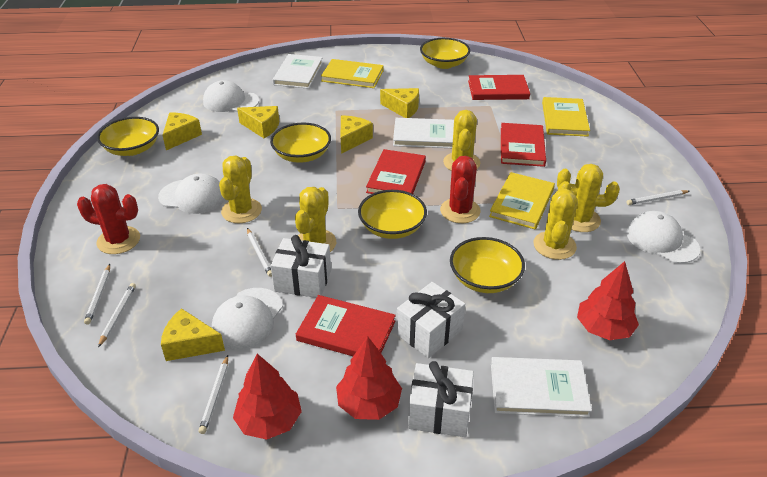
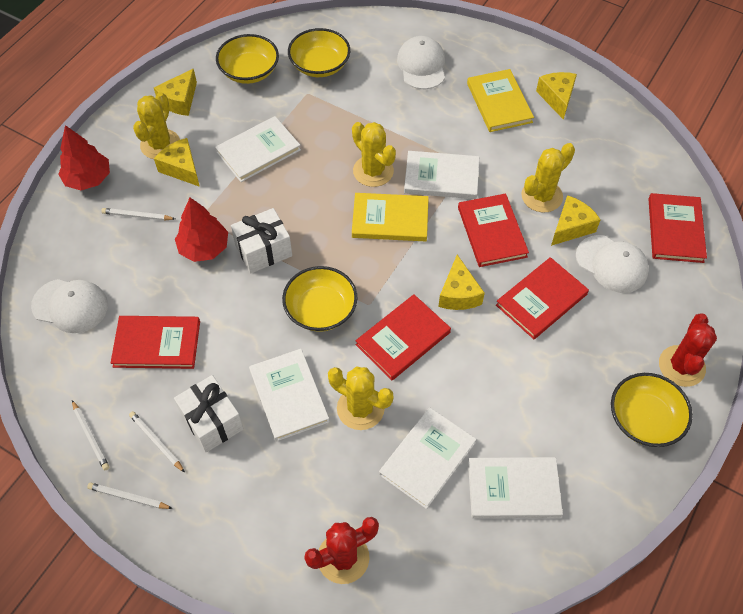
red book: [296,295,396,356] [366,149,426,194] [468,75,530,100] [501,123,546,167] = 4 -> [111,316,200,369] [355,294,451,380] [458,194,529,267] [496,257,589,339] [648,193,707,263] = 5
red tree: [233,354,302,440] [336,336,402,420] [577,261,639,340] = 3 -> [58,125,110,190] [175,198,228,262] = 2
white book: [273,54,323,89] [393,118,454,148] [491,357,592,417] = 3 -> [215,116,301,182] [249,349,329,442] [379,407,477,509] [404,151,479,199] [468,457,563,518] = 5
white cap: [158,174,225,214] [203,80,259,112] [212,288,283,349] [627,211,700,264] = 4 -> [31,279,108,333] [397,36,445,89] [576,235,649,293] = 3
white gift: [271,235,331,298] [396,282,465,358] [408,361,474,437] = 3 -> [174,375,244,452] [231,208,292,273] = 2
white pencil: [84,264,110,325] [98,283,136,348] [199,355,228,434] [247,228,272,277] [626,190,689,205] = 5 -> [72,400,109,470] [87,482,173,509] [101,208,175,221] [129,411,185,473] = 4
yellow book: [321,59,384,88] [489,172,555,229] [542,97,590,137] = 3 -> [352,193,429,241] [467,69,534,132] = 2
yellow bowl: [97,117,159,156] [270,123,331,163] [358,190,427,239] [420,38,470,69] [450,237,525,293] = 5 -> [216,34,279,84] [282,266,357,332] [288,28,350,77] [611,373,693,447] = 4
yellow cactus: [219,156,262,223] [295,187,336,252] [443,110,480,171] [533,181,578,260] [557,164,620,232] = 5 -> [133,92,180,159] [328,366,394,430] [352,122,396,187] [521,143,575,212] = 4

